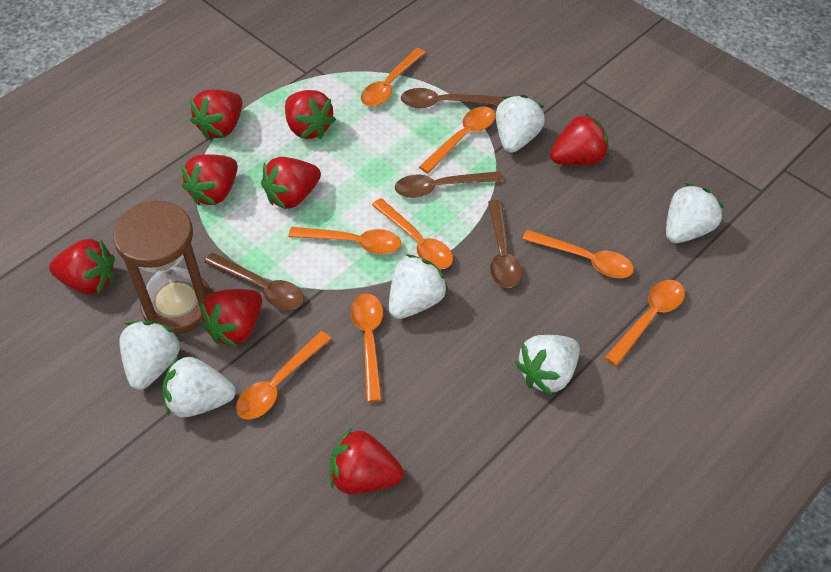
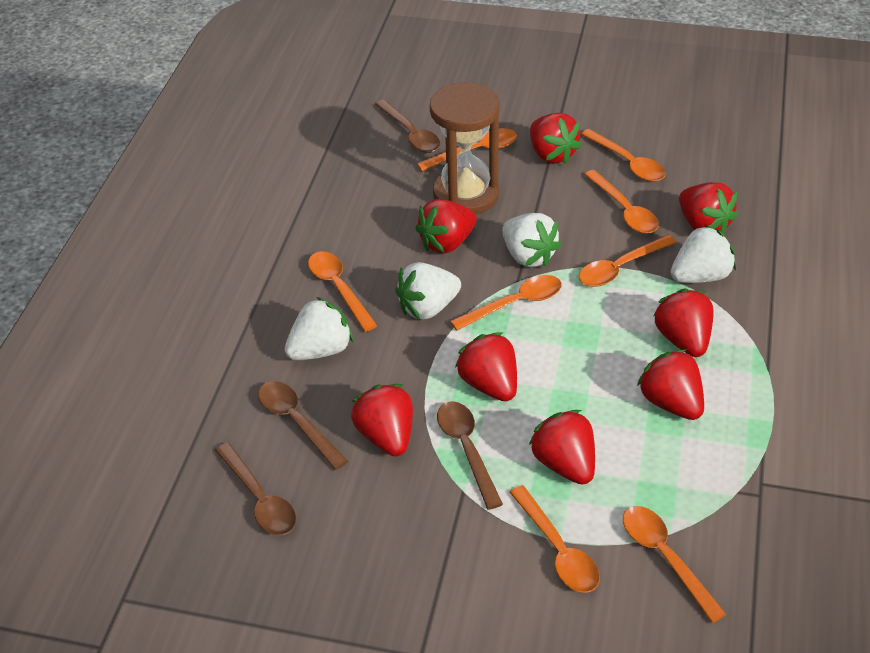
white strawberry: [119,321,181,390] [162,356,236,417] [389,254,448,319] [496,95,545,153] [515,335,580,395] [666,183,724,243] = 6 -> [285,297,353,360] [395,262,461,320] [502,213,561,267] [671,225,736,283] = 4

